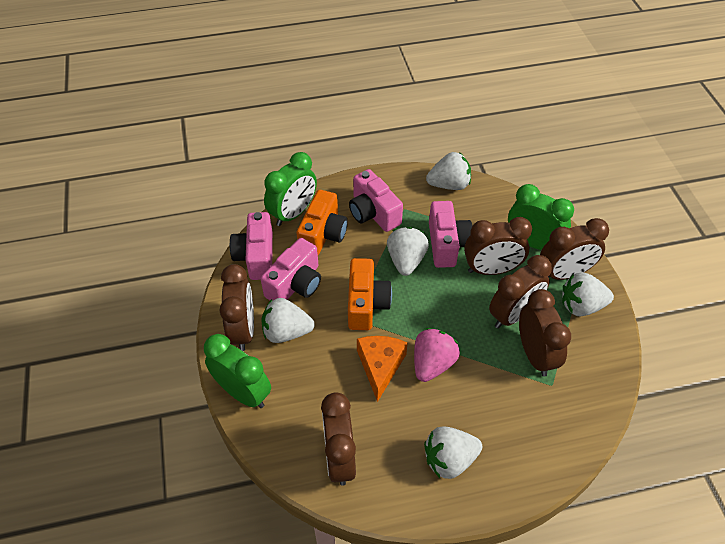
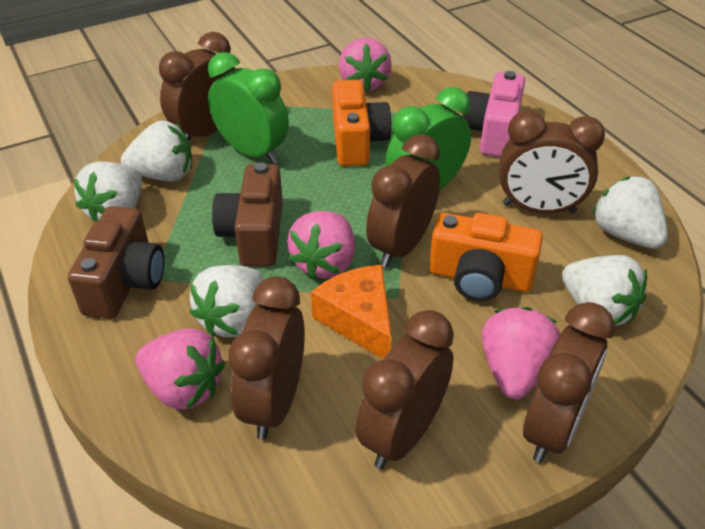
brown camera: none = 0 -> [68,206,164,319] [212,162,283,267] = 2
green clock: [204,334,271,408] [264,152,317,226] [508,184,574,250] = 3 -> [208,52,289,164] [385,87,471,190] = 2
pink camera: [230,212,273,280] [261,238,321,301] [349,169,403,232] [429,201,472,268] = 4 -> [462,71,525,157] = 1
pink strawberry: [414,328,460,382] = 1 -> [135,329,225,410] [287,211,355,279] [339,38,392,92] [481,307,560,399] = 4

